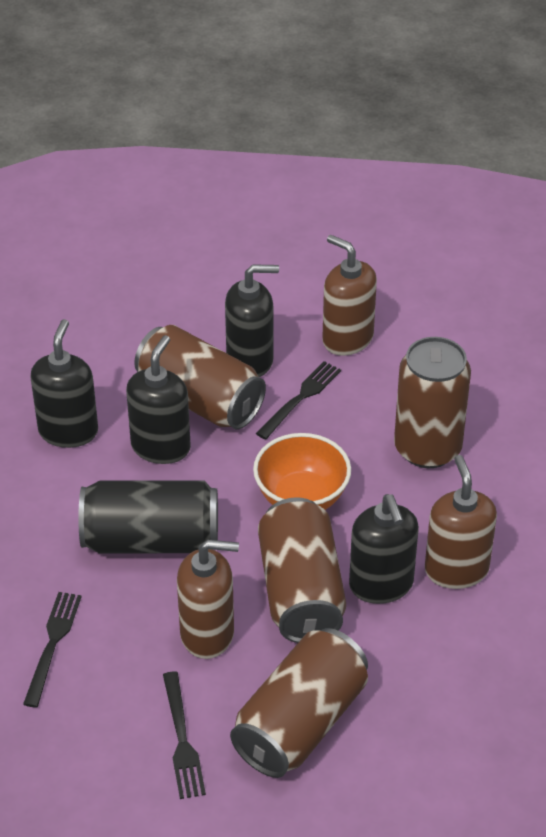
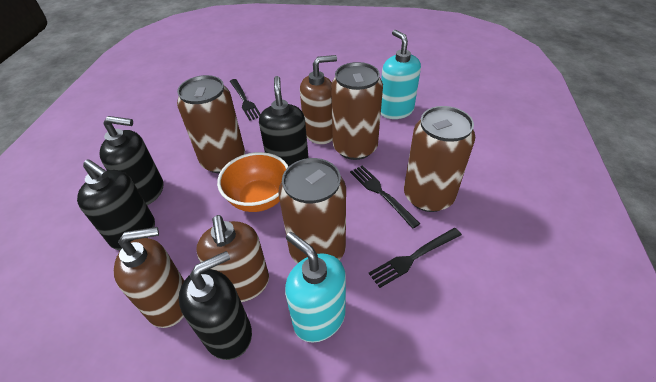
black can: [78,480,218,553] = 1 -> none = 0
turquoise soap dispenser: none = 0 -> [285,232,346,343] [381,30,421,119] = 2

